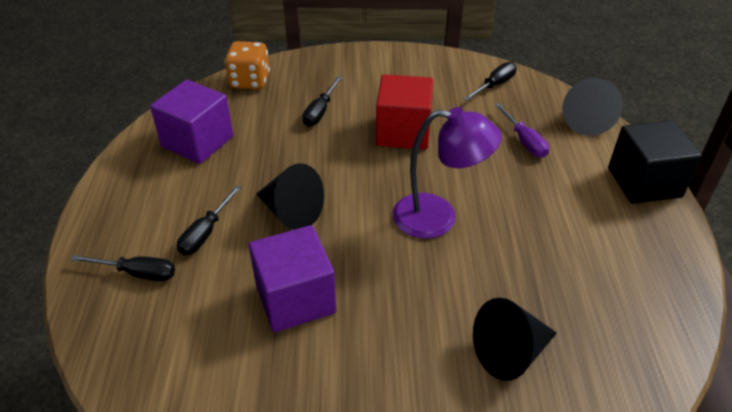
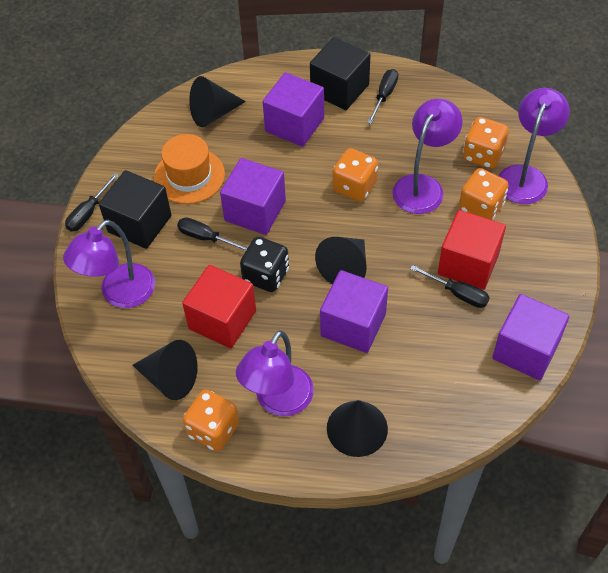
black cone: [256,163,324,230] [473,298,557,381] [562,78,623,136] = 3 -> [132,340,198,400] [189,76,246,127] [315,237,366,285] [327,400,388,457] = 4
black cube: [608,120,702,204] = 1 -> [99,170,171,249] [310,37,371,110] = 2
black dice: none = 0 -> [240,237,289,292] = 1
orange dice: [224,41,270,89] = 1 -> [183,389,239,451] [332,148,378,202] [459,168,509,220] [463,117,509,169] = 4
orange hat: none = 0 -> [154,134,225,204] = 1
purple cube: [150,80,233,164] [249,225,336,332] = 2 -> [220,158,286,235] [263,72,324,147] [320,270,388,353] [492,294,570,380] = 4
purple lamp: [393,107,502,239] = 1 -> [63,220,155,308] [236,330,314,416] [392,99,463,214] [498,88,570,204] = 4
purple screwdriver: [495,103,549,158] = 1 -> none = 0
red cube: [376,74,434,150] = 1 -> [182,265,256,348] [438,210,506,290] = 2

